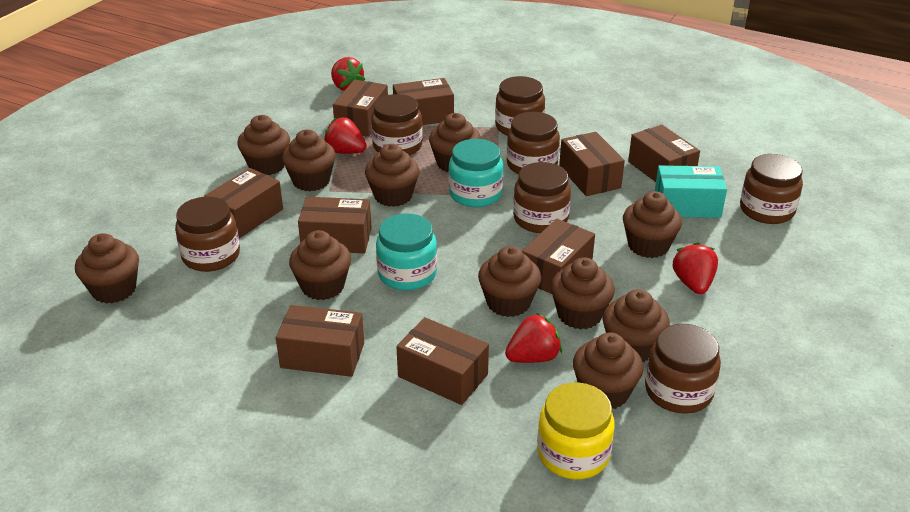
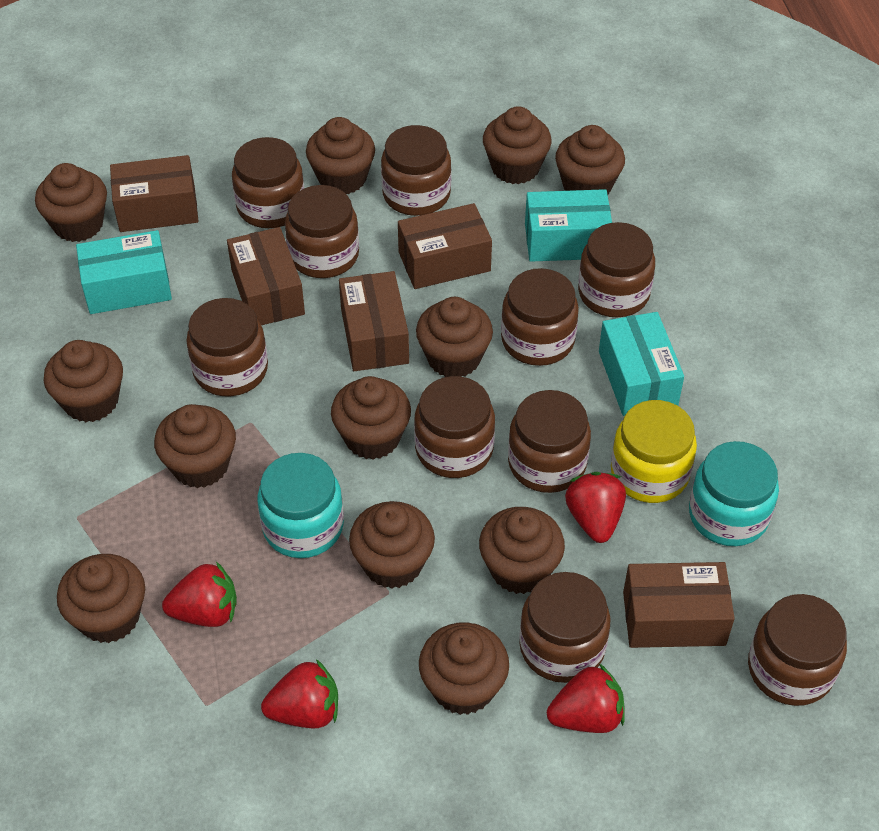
brown box: [204,168,283,239] [276,305,364,377] [298,197,372,253] [333,80,388,137] [393,78,454,125] [396,317,489,405] [522,219,595,294] [559,132,625,196] [628,125,700,182] = 9 -> [110,155,199,232] [227,227,305,325] [339,271,409,371] [398,203,492,289] [623,562,735,648] = 5
brown cupcake: [75,233,139,304] [237,115,290,175] [282,129,336,191] [289,230,351,300] [365,144,420,207] [429,113,481,172] [478,246,541,317] [550,257,615,329] [573,332,643,409] [603,289,670,362] [623,191,682,258] = 11 -> [35,163,107,242] [43,340,123,422] [57,554,145,643] [154,404,236,488] [306,117,375,194] [331,376,411,460] [349,501,435,589] [416,297,493,377] [419,622,509,715] [479,507,565,594] [483,106,552,184] [555,125,625,195] = 12
brown jar: [175,197,240,272] [371,94,423,156] [495,76,545,136] [507,112,560,174] [513,162,571,233] [645,324,721,414] [740,154,803,224] = 7 -> [186,298,268,396] [232,137,304,228] [285,185,359,278] [381,125,451,216] [414,376,495,478] [501,268,579,366] [508,390,591,493] [519,572,610,683] [578,222,655,318] [748,594,847,706] = 10
turquoise box: [655,165,727,218] = 1 -> [76,230,172,314] [525,189,612,262] [599,312,684,416] = 3

